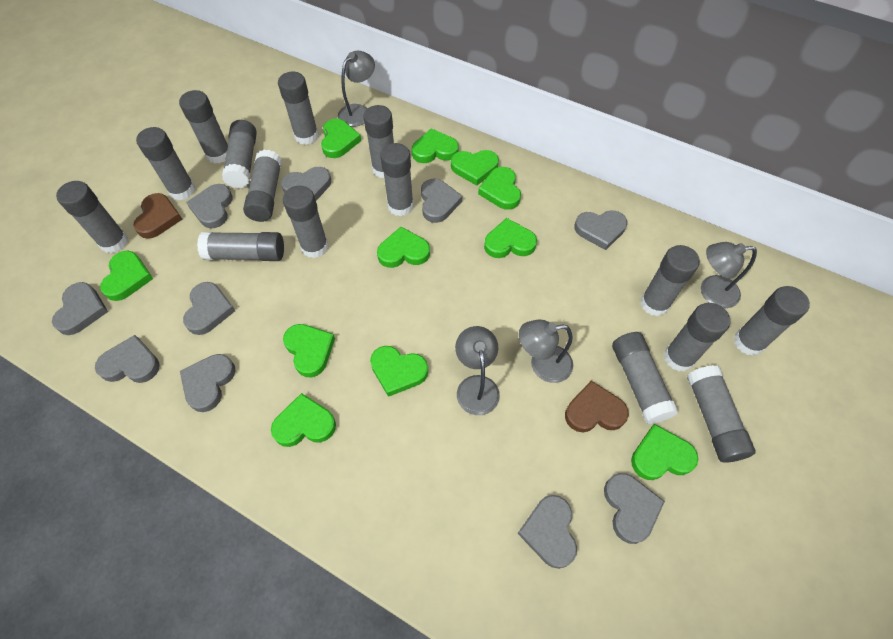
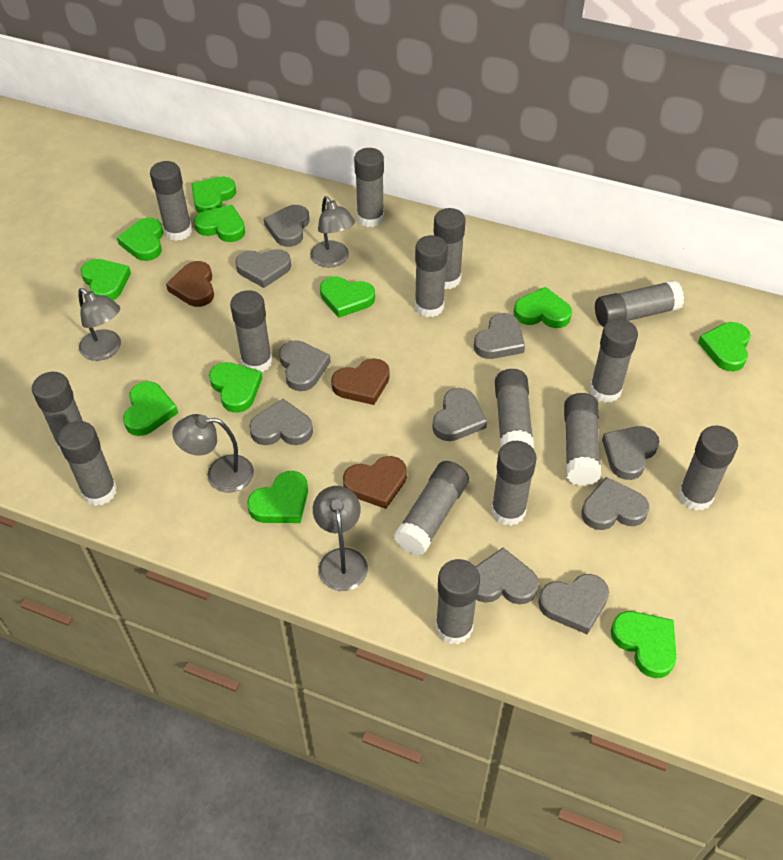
brown heart: [133,193,182,239] [565,381,629,433] = 2 -> [166,261,214,307] [331,358,390,405] [343,456,407,509] = 3

